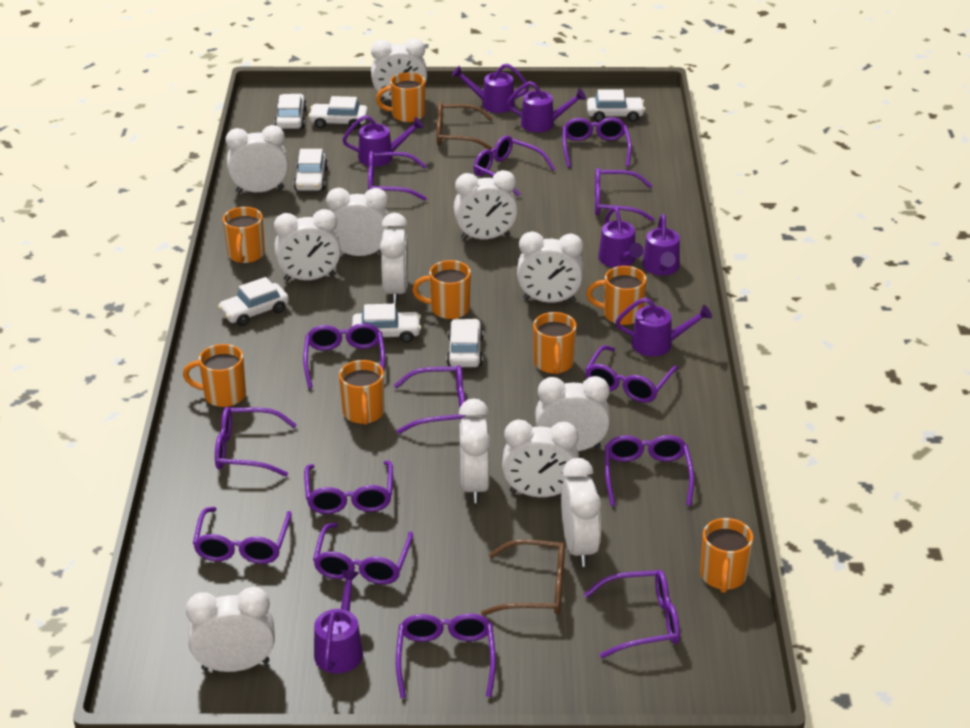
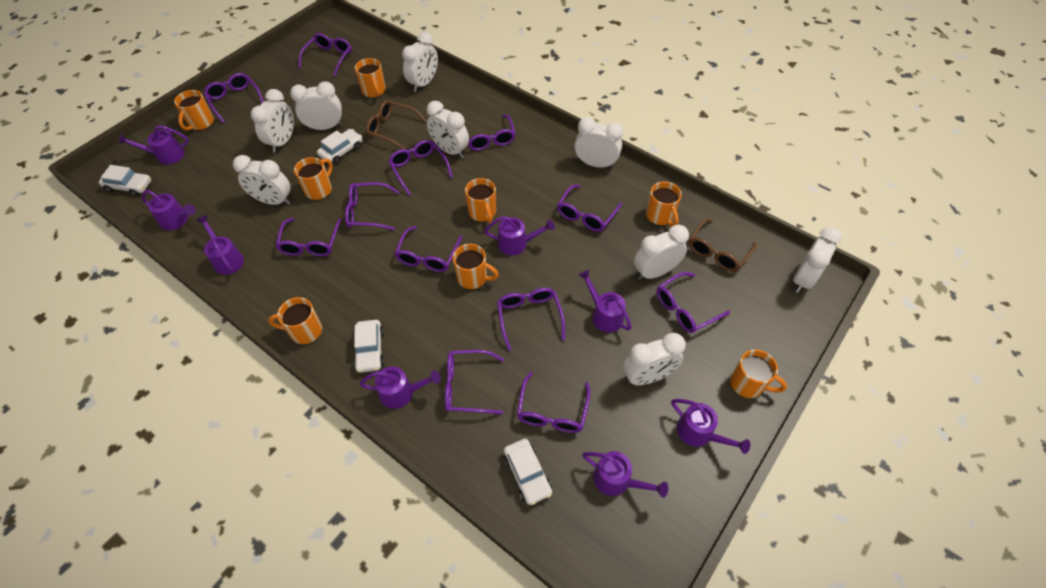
purple glasses: [193,507,292,564] [215,407,297,477] [303,323,385,389] [304,461,393,514] [313,523,413,584] [368,151,427,201] [394,365,466,434] [396,613,496,698] [473,135,555,197] [563,117,632,168] [584,570,680,658] [585,345,679,403] [595,168,654,221] [605,435,694,506] = 14 -> [204,73,264,123] [275,218,342,256] [298,33,352,76] [345,182,400,230] [388,140,453,195] [395,226,462,272] [445,350,504,414] [468,115,516,151] [497,288,565,351] [517,372,590,433] [557,185,622,232] [657,272,730,333] = 12
purple watering can: [314,570,363,674] [342,115,424,167] [452,63,529,113] [507,81,586,132] [599,207,643,267] [616,297,712,357] [642,214,680,276] = 7 -> [118,125,189,164] [142,190,196,230] [196,215,244,275] [359,366,441,409] [484,216,555,255] [578,269,632,332] [582,451,668,498] [671,399,750,454] = 8
white car: [218,277,289,326] [275,94,307,129] [294,149,328,191] [308,96,368,129] [352,304,421,343] [447,319,483,367] [587,89,645,122] = 7 -> [99,165,151,196] [317,129,363,164] [353,320,384,373] [504,439,552,505] = 4
white clock: [186,587,275,672] [226,125,288,194] [274,209,341,281] [326,188,390,256] [371,38,427,101] [380,213,408,304] [453,170,518,240] [459,398,491,503] [502,420,579,497] [517,232,584,303] [535,376,610,451] [561,458,601,567] = 12 -> [233,155,291,205] [251,89,294,152] [290,81,342,130] [402,32,438,92] [427,101,469,158] [575,117,623,168] [623,333,686,385] [634,225,689,280] [793,227,842,293] = 9

